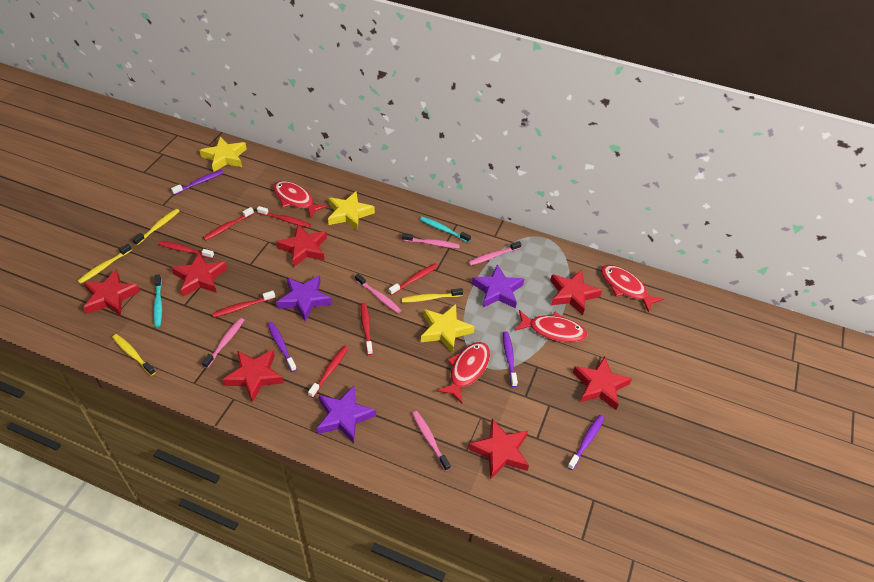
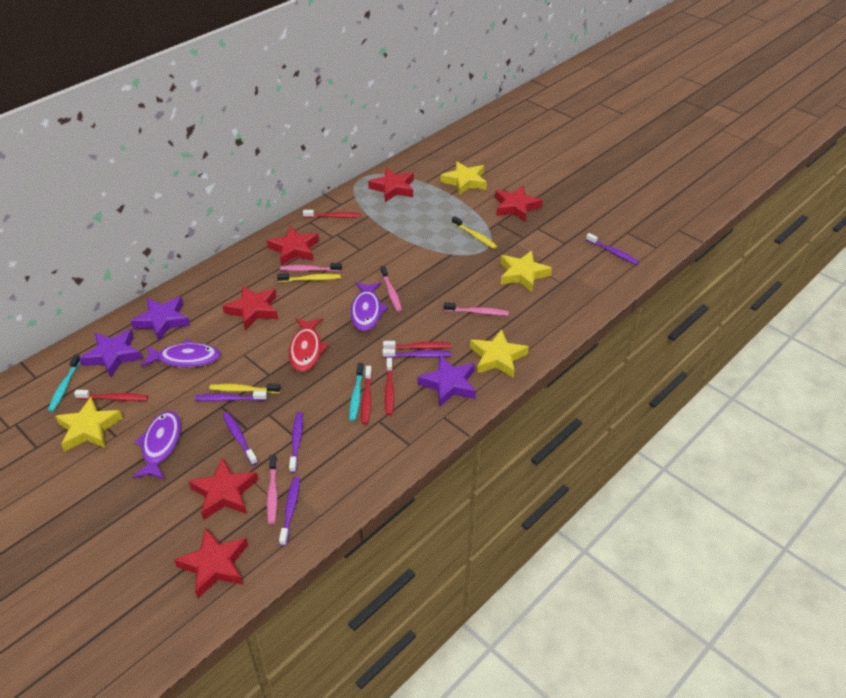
pink toothbrush: [202,318,244,368] [355,274,402,313] [402,233,460,248] [412,411,451,471] [468,241,521,266] = 5 -> [267,455,278,525] [280,263,342,272] [380,266,402,312] [444,302,509,315] = 4
purple fish: none = 0 -> [132,411,181,479] [140,339,220,367] [350,282,388,331] = 3
purple toothbrush: [171,170,224,195] [268,322,297,372] [503,332,518,387] [567,415,604,470] = 4 -> [195,391,267,401] [223,412,258,465] [279,477,300,546] [289,412,303,473] [383,349,451,358] [586,233,639,265] = 6
red fish: [273,181,328,218] [437,342,490,403] [514,310,587,342] [601,265,664,313] = 4 -> [289,318,329,372] = 1
red star: [83,269,140,316] [172,252,227,296] [222,350,284,403] [277,225,327,267] [468,419,529,480] [550,270,602,315] [573,356,632,410] = 7 -> [174,528,248,598] [188,458,259,520] [223,285,278,330] [267,226,319,265] [368,168,414,202] [495,186,543,222] = 6
red toothbrush: [158,241,214,259] [203,207,254,241] [212,291,275,317] [257,206,311,228] [308,346,349,398] [361,303,373,355] [389,263,438,295] = 7 -> [74,390,148,401] [303,210,361,218] [361,366,372,425] [383,341,451,349] [385,358,394,416] = 5
yellow star: [199,137,247,172] [328,191,375,231] [421,304,475,353] = 3 -> [55,397,123,452] [441,161,487,196] [470,329,529,378] [501,250,552,292] = 4
yellow toothbrush: [77,244,132,284] [112,334,156,376] [132,209,179,245] [401,288,463,303] = 4 -> [209,383,281,393] [277,273,341,282] [452,216,497,249] = 3

